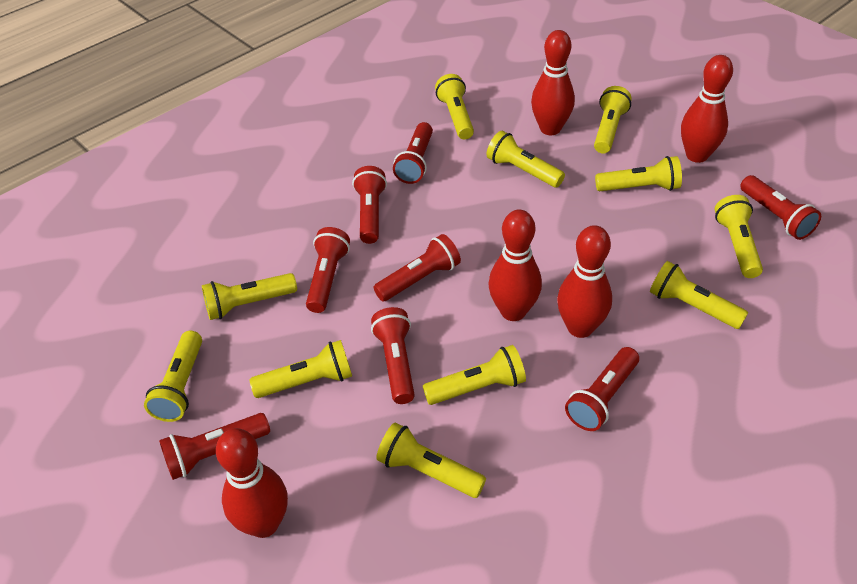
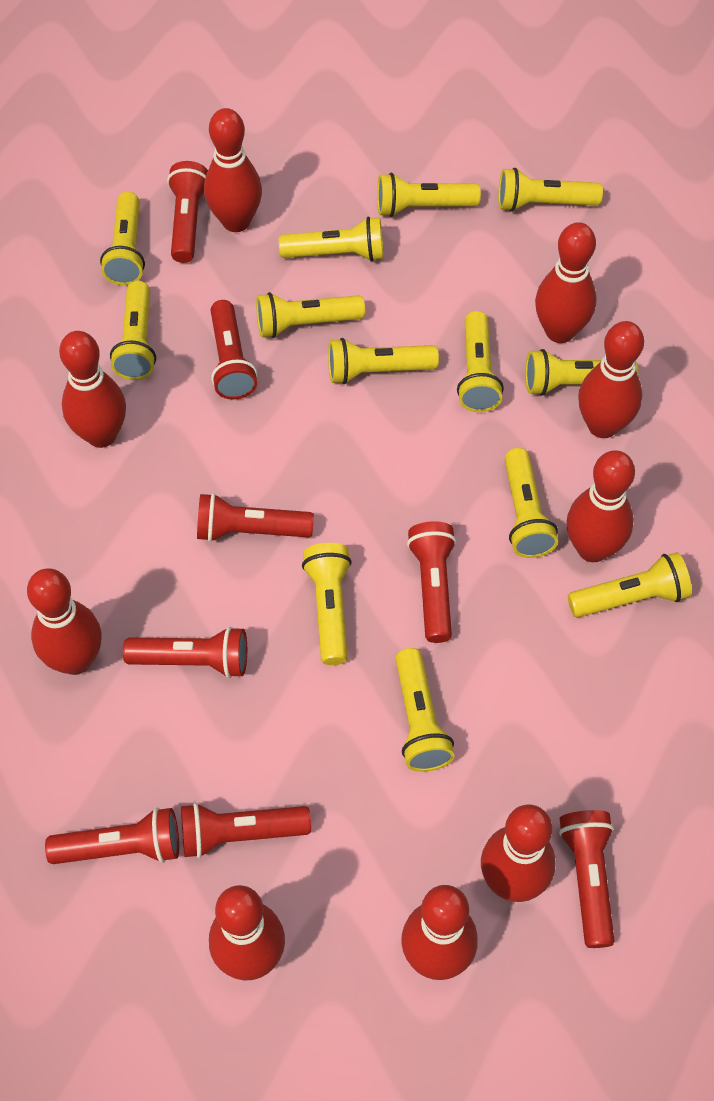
red bowling pin: [216,428,288,538] [488,210,542,321] [531,30,575,135] [557,225,612,338] [681,55,733,163] = 5 -> [27,568,102,675] [59,331,126,448] [204,108,262,232] [209,885,285,981] [401,885,478,980] [481,805,556,902] [535,222,597,343] [567,450,635,562] [578,321,644,438] = 9
yellow flashlight: [144,331,202,422] [202,273,297,320] [249,340,352,398] [376,423,486,498] [423,345,526,405] [435,74,474,139] [486,131,565,188] [594,86,631,153] [595,156,682,191] [650,261,748,329] [715,195,763,278] = 11 -> [100,192,145,285] [110,281,156,380] [256,292,365,338] [279,217,383,261] [302,543,352,665] [328,338,439,384] [377,173,481,217] [395,648,455,772] [457,311,504,412] [498,168,603,212] [504,448,558,558] [525,349,638,396] [568,552,692,618] = 13

